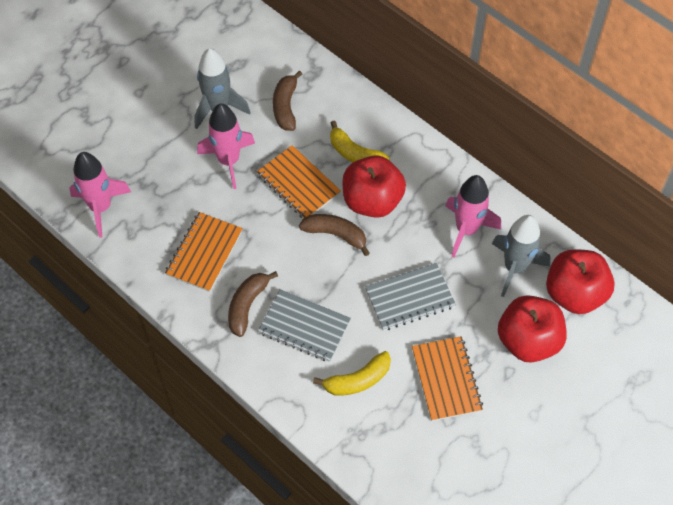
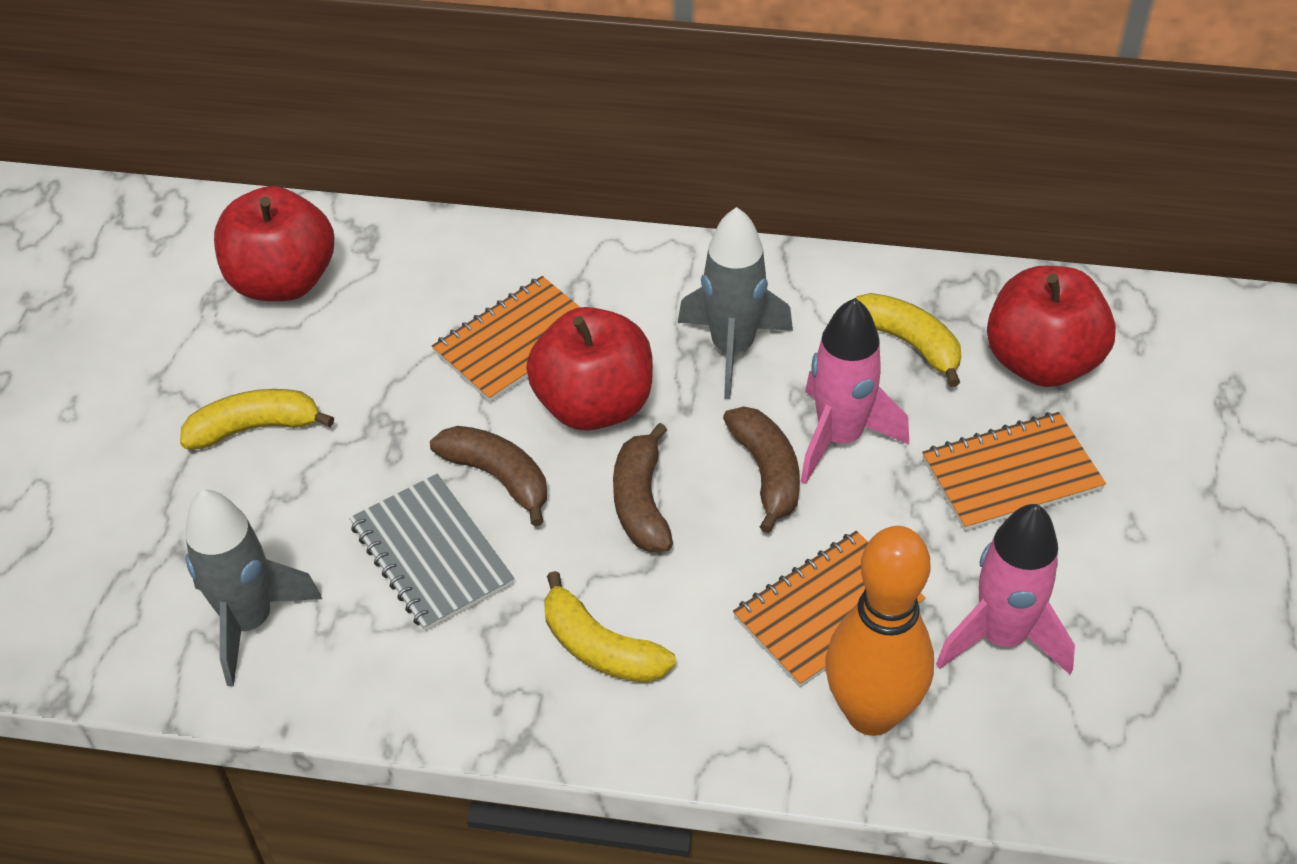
grey notebook: [258,289,351,362] [365,263,456,331] = 2 -> [349,473,515,631] = 1
orange bowling pin: none = 0 -> [825,526,934,736] = 1
pink rocket: [70,152,131,238] [197,103,255,189] [445,175,501,258] = 3 -> [801,298,909,484] [936,504,1075,675] = 2
yellow banana: [313,351,391,396] [330,120,390,163] = 2 -> [180,389,334,449] [544,571,676,683] [855,293,961,387] = 3

